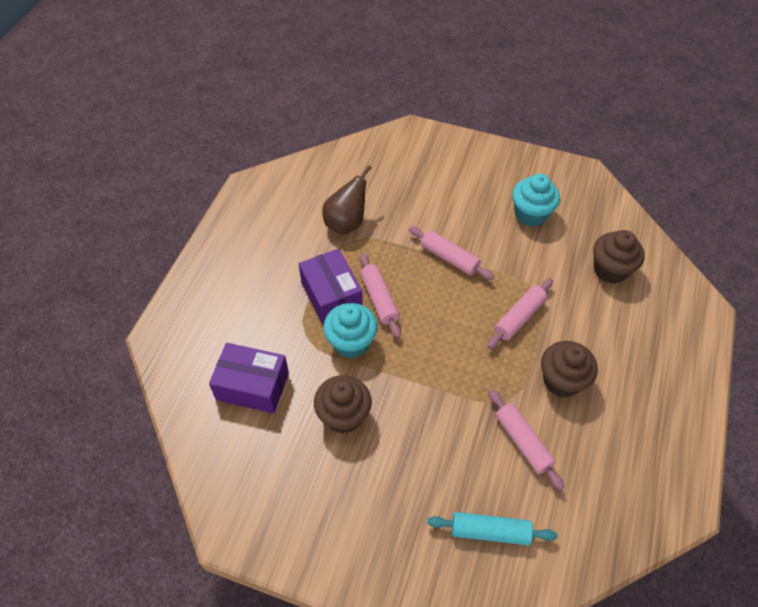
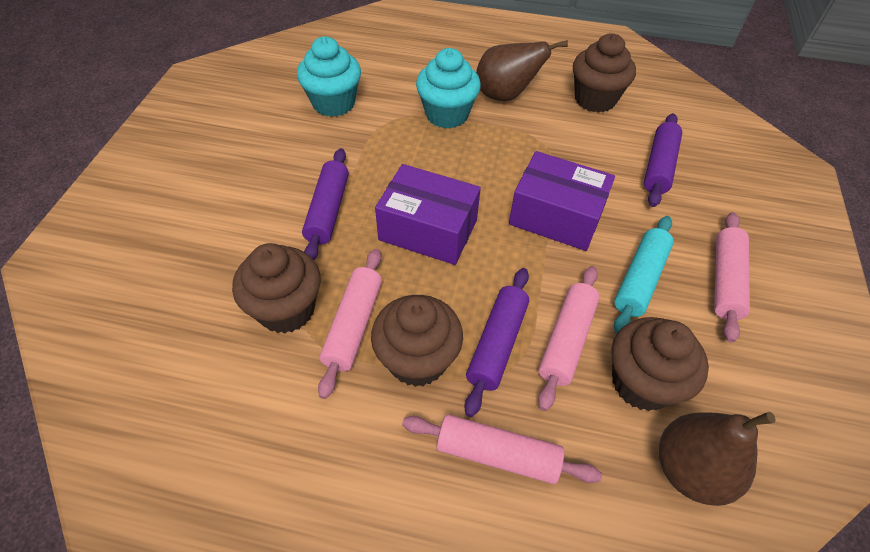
brown cupcake: [314,375,372,434] [541,341,598,398] [593,230,645,284] = 3 -> [232,243,321,334] [371,295,463,387] [573,34,636,113] [612,317,709,411] = 4
brown pear: [322,165,372,235] = 1 -> [476,40,568,101] [659,412,776,506] = 2
purple rolling pin: none = 0 -> [302,148,349,260] [464,268,529,417] [644,113,682,207] = 3

